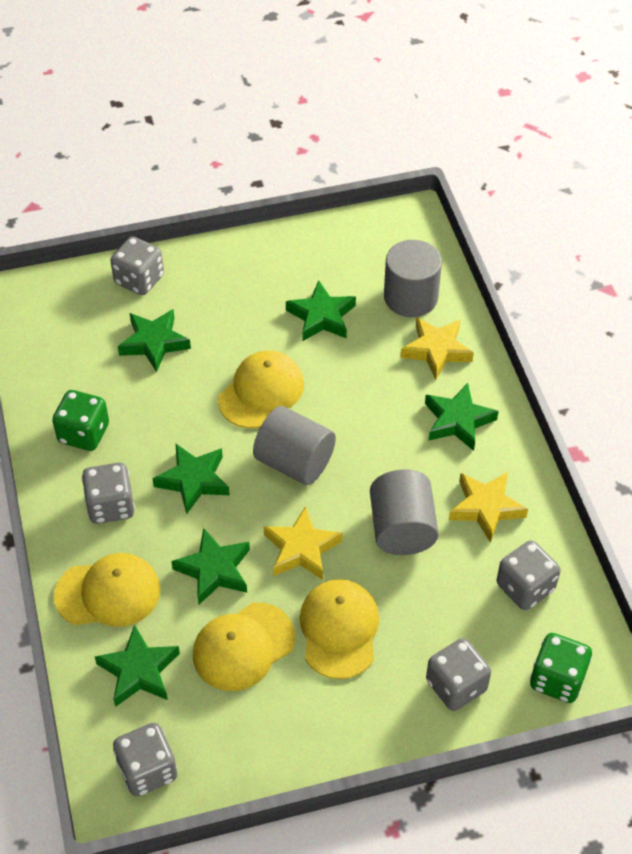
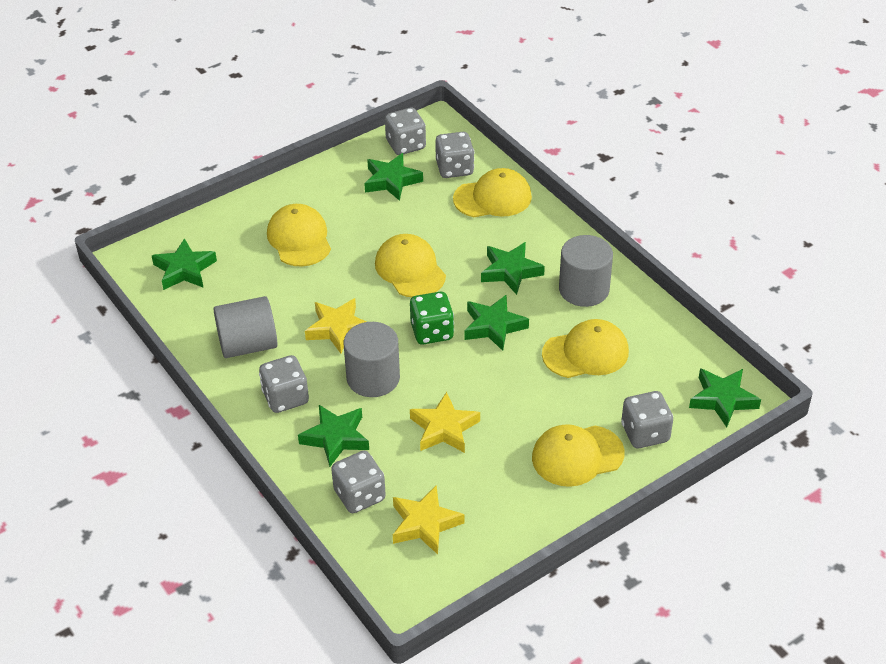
green dice: [52,390,109,451] [530,633,592,703] = 2 -> [410,292,454,345] = 1
yellow cap: [54,553,160,627] [193,603,295,691] [218,350,304,428] [300,579,379,679] = 4 -> [267,204,331,267] [375,234,446,297] [453,168,532,217] [532,424,625,487] [542,319,629,378] = 5

